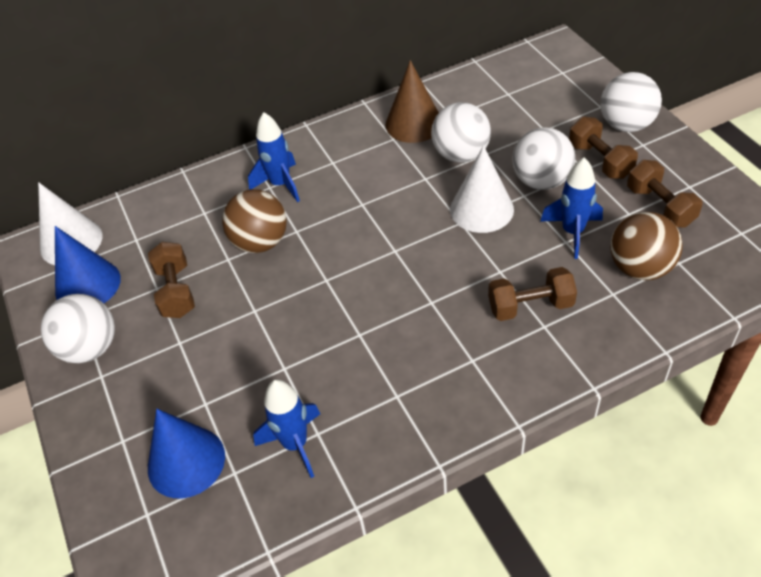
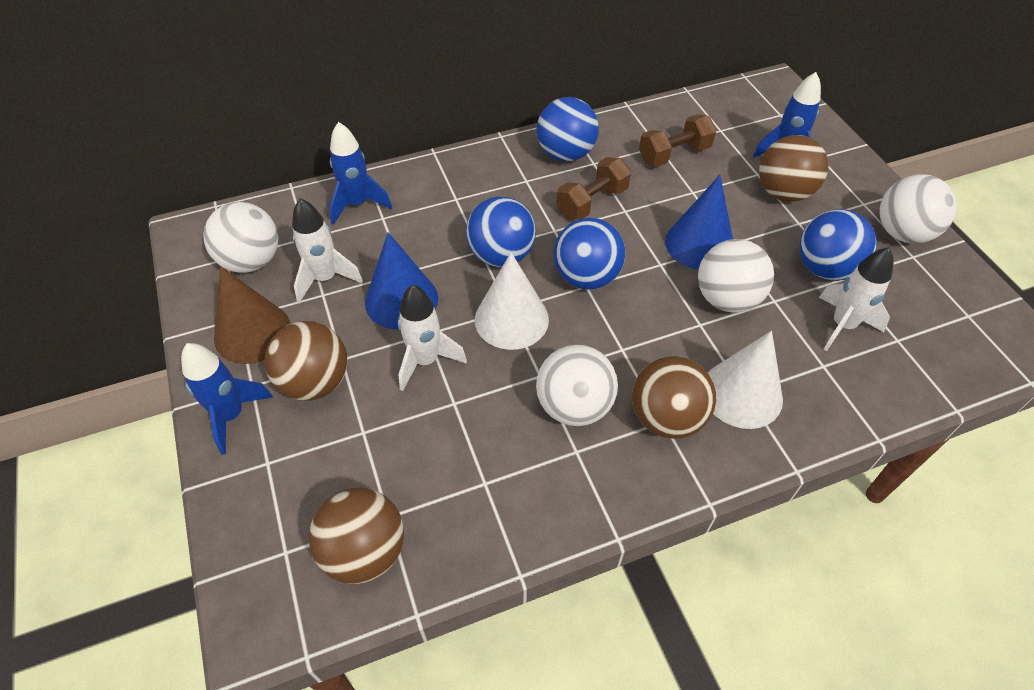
blue ball: none = 0 -> [466,197,536,267] [537,97,599,162] [554,218,625,290] [799,209,877,281] = 4
brown ball: [222,189,287,253] [610,212,683,280] = 2 -> [265,321,348,401] [309,488,404,584] [632,356,716,439] [759,135,829,202] = 4
brown dumbbell: [148,242,195,318] [488,267,577,321] [569,117,638,179] [627,160,703,227] = 4 -> [556,157,631,220] [639,114,716,166] = 2
white rocket: none = 0 -> [292,198,363,303] [398,284,467,391] [819,247,893,352] = 3

